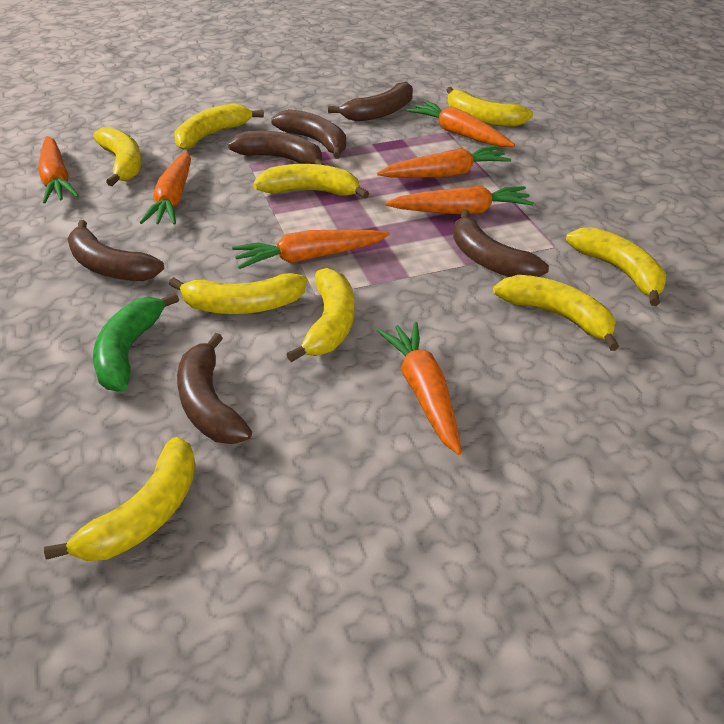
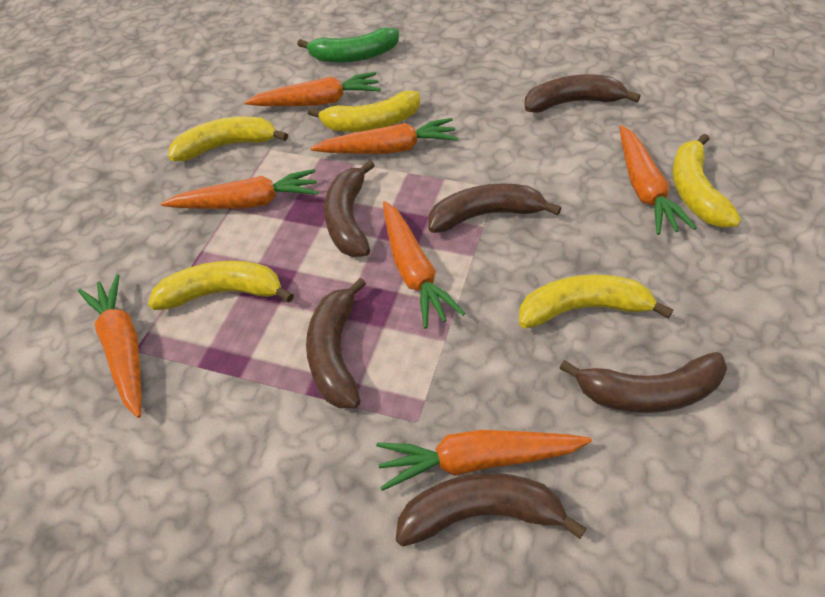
yellow banana: [44,437,196,561] [93,127,142,186] [169,273,307,314] [174,103,264,150] [253,164,369,199] [286,268,354,362] [446,87,533,127] [493,275,619,351] [566,227,666,306] = 9 -> [148,261,294,310] [168,117,288,161] [308,91,420,132] [519,274,673,328] [672,134,741,228] = 5

